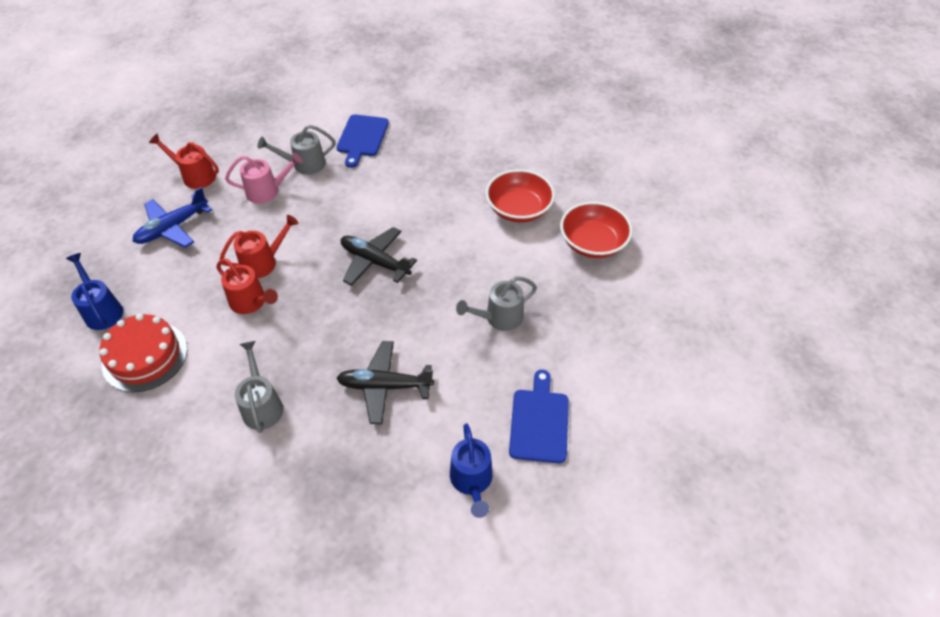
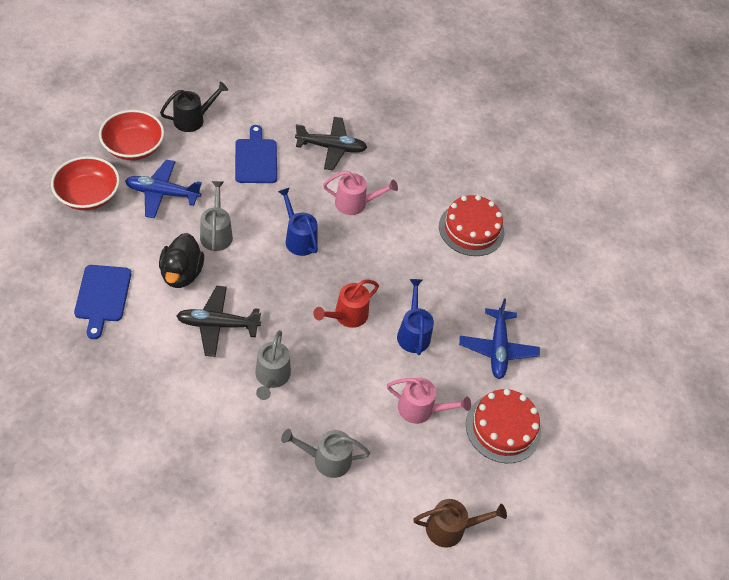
black duck: none = 0 -> [159,233,204,288] = 1
black watering can: none = 0 -> [160,82,228,132] = 1
blue plane: [132,187,212,248] = 1 -> [125,160,202,218] [459,299,540,379] = 2
brown watering can: none = 0 -> [413,499,507,548] = 1
pink watering can: [225,153,303,204] = 1 -> [323,171,398,215] [387,377,471,424] = 2
red cake: [100,314,187,392] = 1 -> [439,195,504,256] [466,389,541,463] = 2
red watering can: [149,133,219,189] [217,259,278,314] [219,215,299,278] = 3 -> [313,280,379,328] = 1

